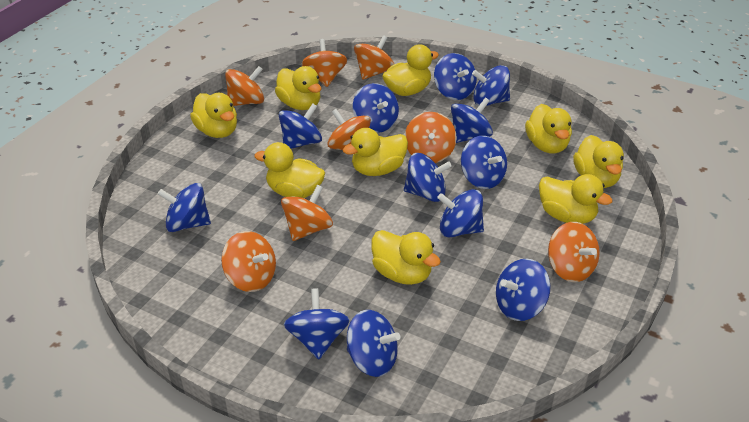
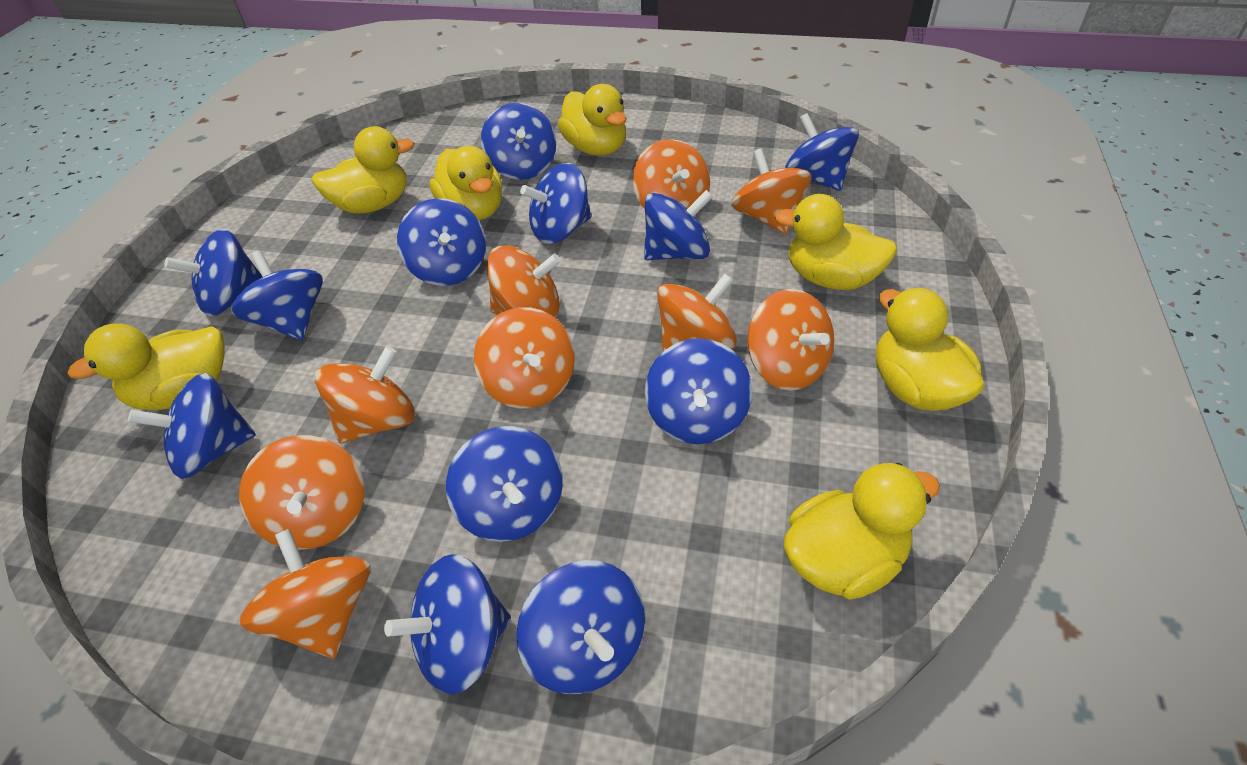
orange spinning top: [221,231,276,292] [225,66,264,106] [281,185,333,241] [302,39,347,87] [327,109,371,150] [354,35,394,80] [405,112,457,163] [548,222,600,282] = 8 -> [239,435,364,550] [239,529,370,658] [315,346,415,443] [474,307,574,409] [487,245,561,318] [633,139,710,209] [657,273,737,351] [731,148,812,234] [747,289,834,390] = 9
yellow duck: [190,93,237,138] [254,142,325,198] [275,66,322,110] [343,128,408,176] [371,230,441,285] [382,44,439,96] [525,104,572,153] [539,174,613,224] [573,135,624,188] = 9 -> [68,324,225,410] [312,126,414,214] [430,146,502,220] [558,84,627,155] [774,194,897,290] [784,463,940,600] [876,288,984,411] = 7

